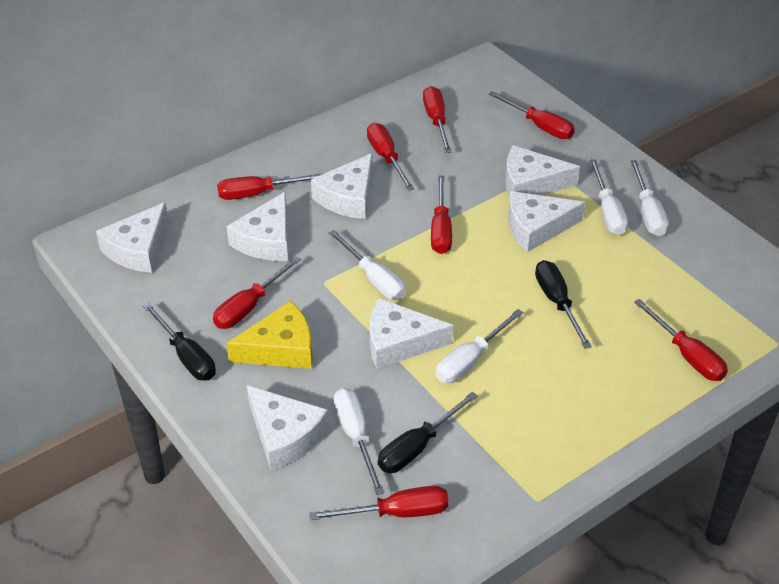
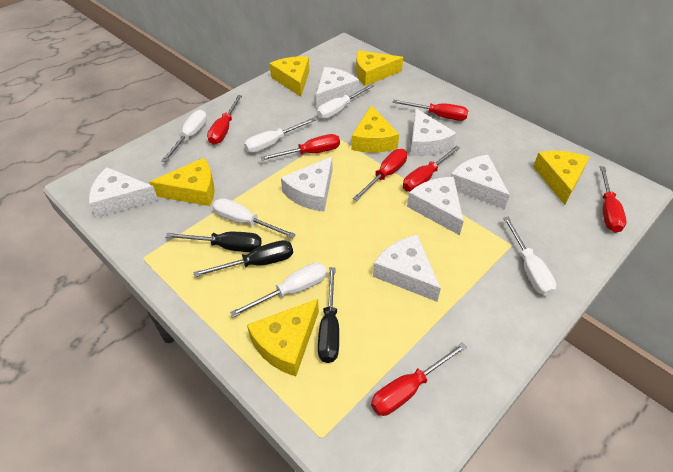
red screwdriver: [213,256,301,329] [217,173,324,200] [309,486,449,520] [367,123,414,191] [423,86,452,153] [431,175,452,254] [489,91,575,139] [634,299,728,381] = 8 -> [207,95,242,145] [260,134,340,161] [353,149,407,201] [371,343,467,416] [393,100,469,121] [403,146,460,192] [600,166,627,233] = 7
white screwdriver: [329,230,406,300] [334,388,384,495] [436,309,524,383] [589,159,628,235] [630,160,668,236] = 5 -> [161,110,207,162] [213,198,296,238] [230,263,327,318] [244,118,316,153] [317,84,374,119] [503,217,556,296] = 6
yellow cheese: [226,301,313,369] = 1 -> [149,158,215,206] [247,299,319,376] [269,56,309,97] [351,105,399,153] [356,50,403,86] [533,151,589,205] = 6

